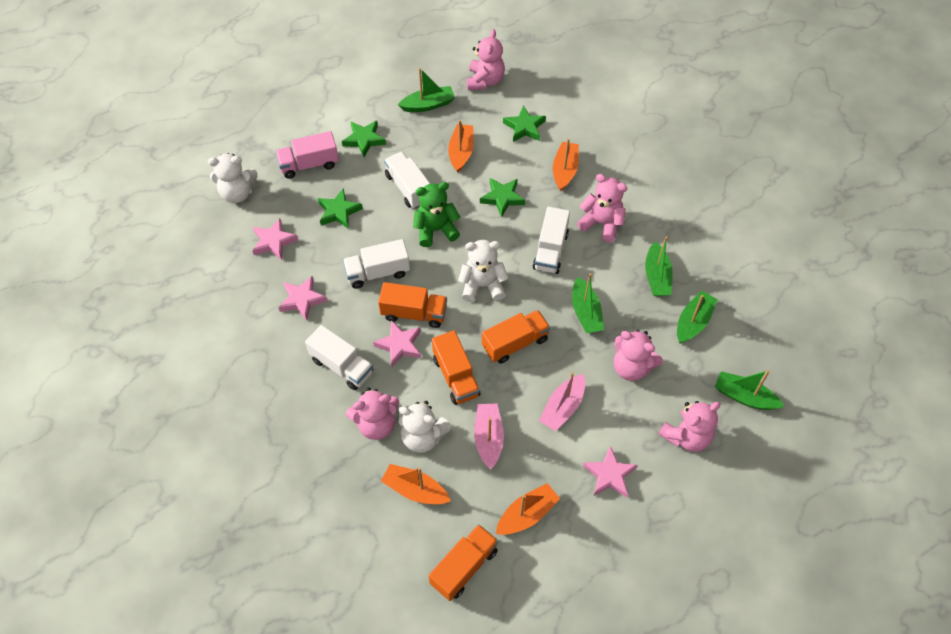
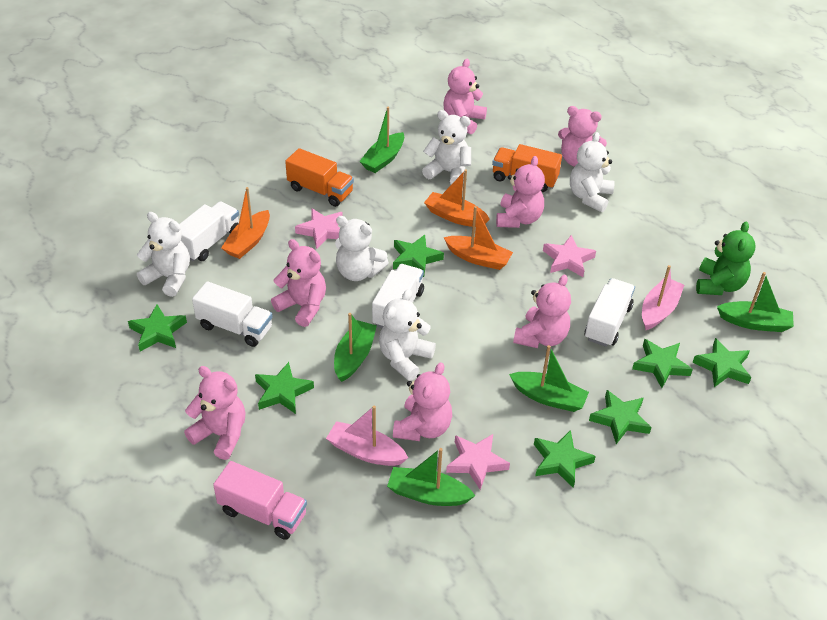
green star: [318,188,363,229] [342,121,386,158] [480,178,525,217] [503,106,546,142] = 4 -> [128,304,187,352] [255,362,314,414] [393,235,444,277] [534,430,596,488] [589,390,652,444] [632,339,693,388] [692,338,751,387] = 7
orange boat: [381,464,451,504] [448,120,474,173] [496,483,560,535] [553,139,579,191] = 4 -> [221,187,270,259] [424,169,490,227] [443,206,513,270] = 3
orange truck: [378,282,447,328] [429,524,498,601] [432,330,480,405] [482,310,550,364] = 4 -> [285,148,354,207] [492,144,562,192] = 2
pink star: [252,218,298,260] [278,276,327,321] [373,320,421,367] [583,446,637,498] = 4 -> [295,208,343,249] [446,434,510,490] [543,235,596,277] = 3
pink teddy bear: [346,388,400,440] [467,29,505,90] [577,174,627,242] [614,330,663,381] [658,401,721,452] = 5 -> [184,366,246,460] [271,239,326,327] [393,362,452,441] [444,59,487,134] [496,156,545,228] [513,275,571,348] [558,106,607,167] = 7
white teddy bear: [208,153,257,203] [399,401,451,453] [458,240,509,302] = 3 -> [137,212,190,297] [335,216,389,281] [379,289,436,381] [422,110,471,185] [570,132,615,212] = 5

